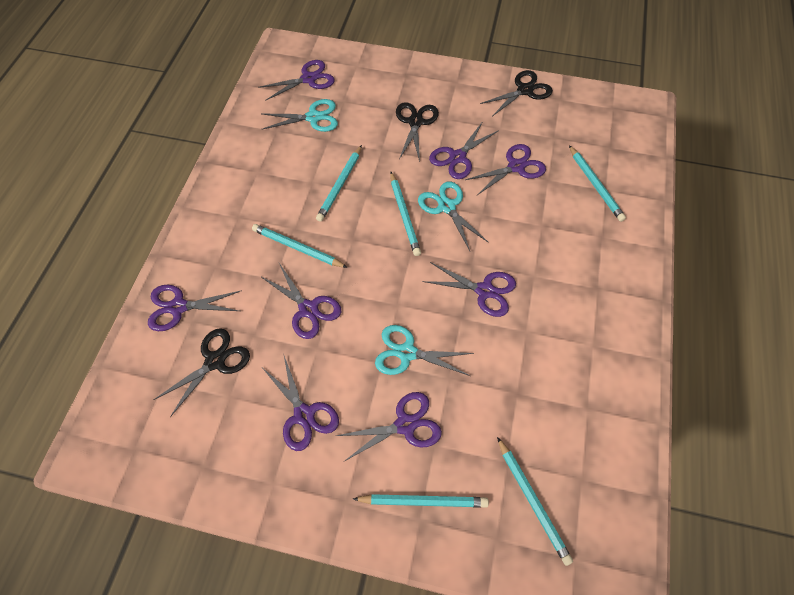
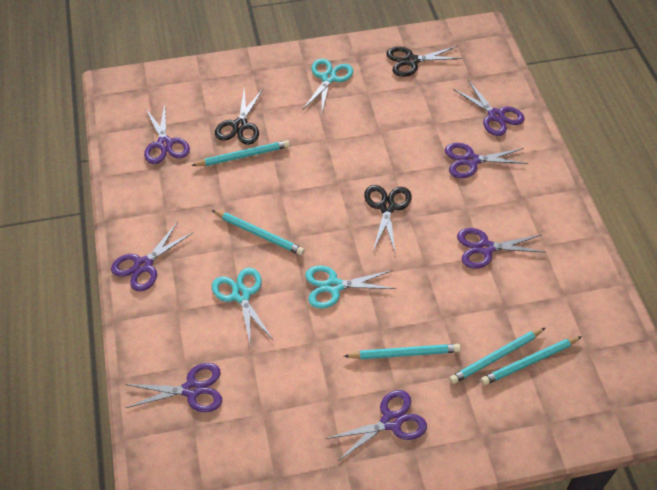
purple scissors: [148,285,242,331] [258,60,335,101] [260,263,341,339] [263,356,339,451] [336,392,442,462] [423,262,516,317] [429,121,499,179] [465,144,546,195] = 8 -> [111,222,192,291] [125,363,222,412] [144,104,190,164] [326,390,427,461] [445,143,528,178] [453,80,525,136] [457,228,547,269] = 7
turquoise pencil: [252,224,348,268] [316,145,362,222] [353,494,489,508] [390,172,421,256] [497,437,573,566] [569,145,626,222] = 6 -> [191,140,290,166] [212,210,304,255] [344,344,461,359] [449,328,545,384] [481,336,582,385] = 5

